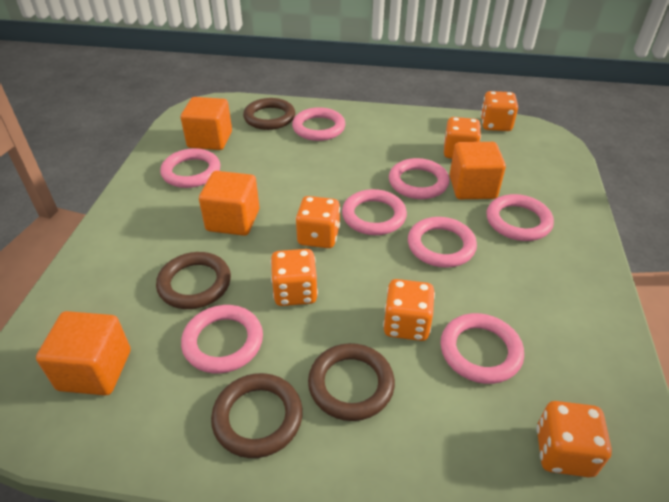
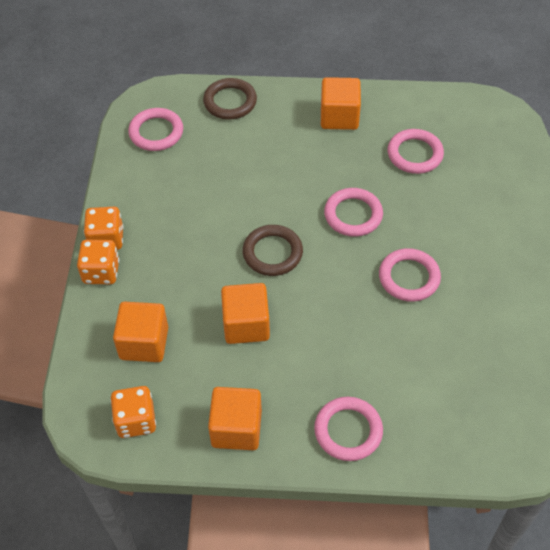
brown ring: [156,252,231,309] [211,373,303,458] [243,98,295,130] [308,343,395,421] = 4 -> [203,78,257,120] [243,225,303,276] = 2
orange dice: [271,249,318,306] [295,196,340,248] [383,279,435,341] [444,117,481,159] [481,91,518,131] [537,401,612,477] = 6 -> [77,240,119,284] [84,207,124,250] [110,386,156,438] = 3
pink ring: [160,148,220,188] [181,305,263,373] [292,107,345,141] [342,189,407,235] [389,158,449,199] [408,217,477,268] [440,313,524,384] [487,194,554,241] = 8 -> [128,108,183,151] [314,397,383,461] [324,188,383,237] [379,248,441,302] [387,129,444,174] = 5

